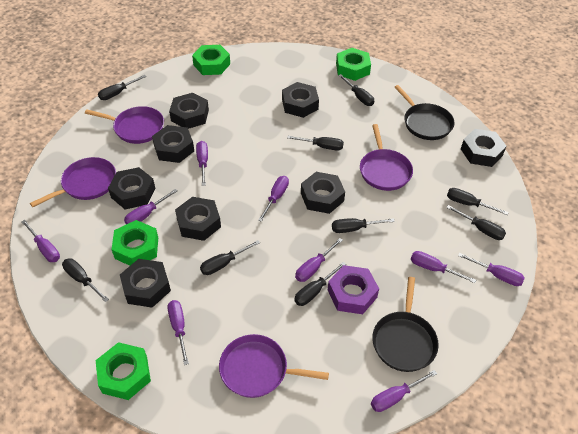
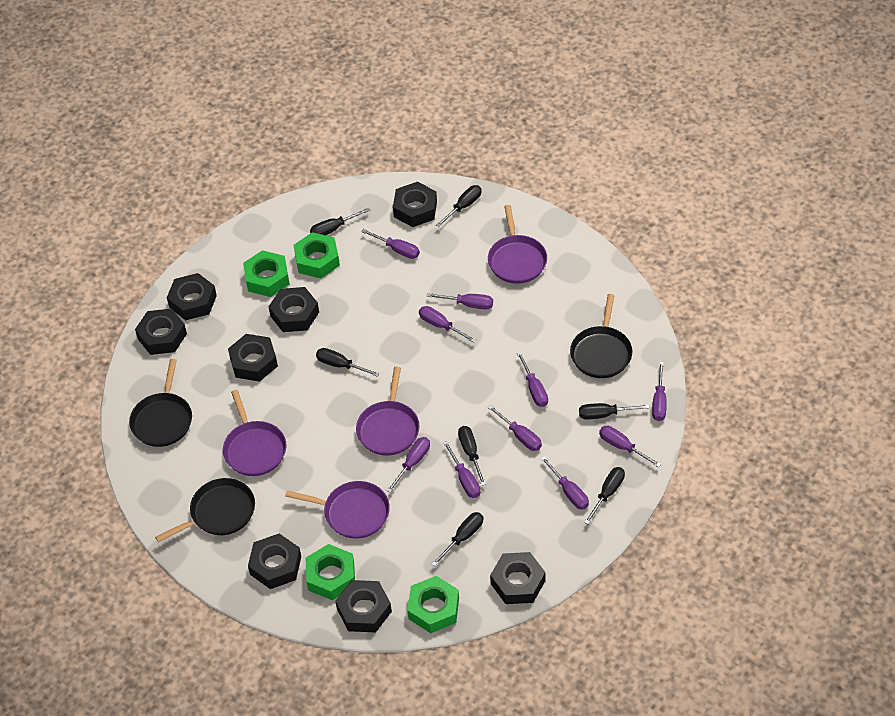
black pan: [372,277,439,372] [394,85,454,140] = 2 -> [129,359,192,447] [155,478,255,542] [570,294,632,378] = 3
black screwdriver: [62,258,109,302] [98,75,146,100] [200,240,260,275] [287,136,344,151] [294,262,346,306] [332,218,395,233] [338,74,374,106] [446,205,506,240] [447,188,509,215] = 9 -> [310,208,370,235] [316,348,380,377] [431,512,483,566] [436,185,482,227] [458,426,486,486] [579,403,649,419] [584,467,625,524] = 7
purple nut: [328,265,379,314] = 1 -> none = 0
purple screwdriver: [22,220,60,262] [124,189,177,224] [168,300,189,365] [196,141,208,186] [258,176,289,222] [295,238,343,282] [371,370,437,412] [411,251,476,283] [458,253,525,286] = 9 -> [361,229,420,259] [387,437,430,493] [419,306,476,343] [427,293,493,309] [443,441,480,498] [488,405,542,451] [517,351,548,407] [541,456,589,510] [599,426,661,467] [652,362,667,421] = 10

